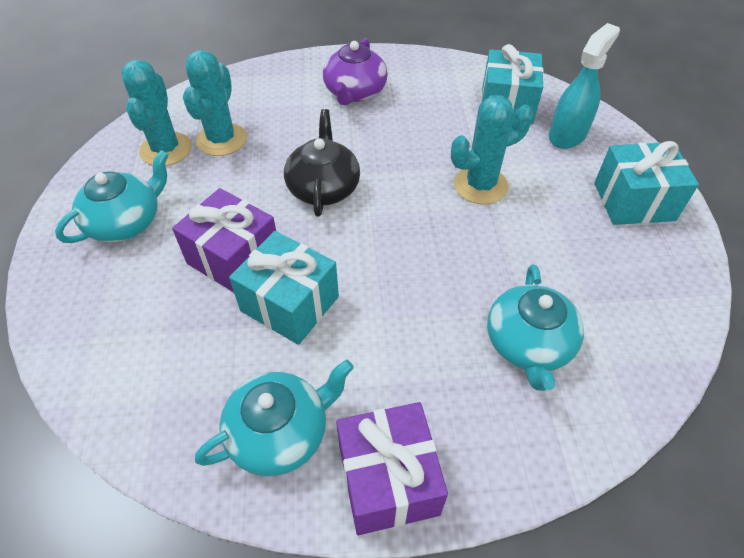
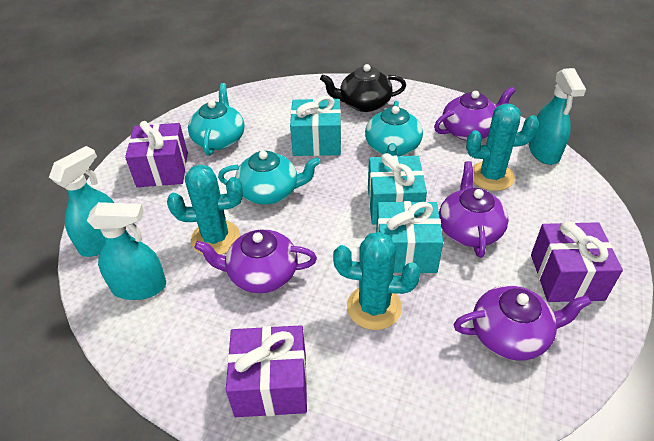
purple gift: [172,188,276,292] [336,402,448,535] = 2 -> [125,121,188,187] [226,325,307,417] [531,221,623,302] = 3
purple teapot: [323,38,388,105] = 1 -> [194,229,317,293] [434,87,515,141] [439,161,509,258] [453,286,591,360] = 4
turquoise spray bottle: [549,23,620,149] = 1 -> [49,146,114,257] [87,202,166,300] [529,68,586,165] = 3

